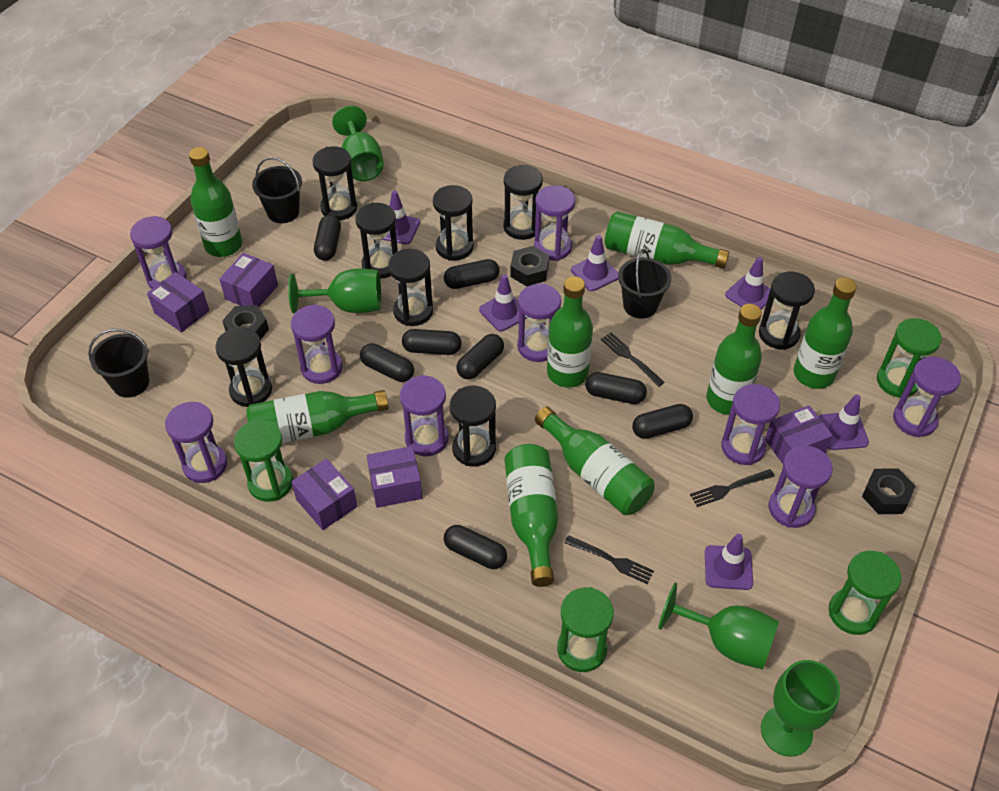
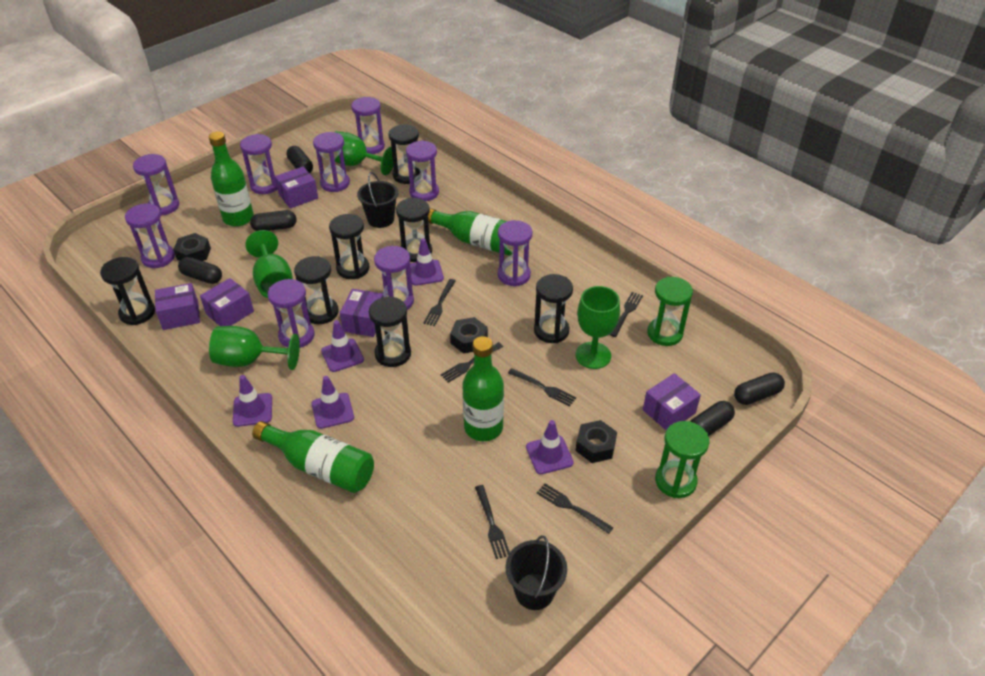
black bucket: [88,329,149,398] [252,157,302,223] [618,249,671,319] = 3 -> [357,172,398,228] [505,535,567,610] = 2
black capsule: [314,215,341,261] [360,343,414,382] [402,329,462,355] [444,259,500,289] [444,525,507,569] [456,334,504,380] [585,372,647,404] [632,404,693,439] = 8 -> [178,257,222,284] [250,210,297,231] [286,146,313,173] [690,401,735,436] [734,372,785,405] = 5
black fork: [564,535,654,584] [601,332,665,387] [690,469,775,507] = 3 -> [423,279,456,326] [440,342,503,383] [475,485,510,559] [508,368,576,407] [537,483,613,534] [609,292,643,337] = 6
black hourglass: [215,327,272,407] [312,146,358,220] [355,203,398,279] [388,249,433,326] [433,185,474,261] [450,386,496,466] [503,165,543,240] [759,271,815,350] = 8 -> [100,257,155,325] [294,256,339,324] [329,214,369,279] [369,297,411,367] [388,124,421,184] [396,198,432,262] [534,274,573,343] = 7
green bottle: [189,147,242,257] [246,390,388,444] [504,444,558,587] [535,407,654,515] [547,276,593,388] [604,211,729,269] [706,304,762,415] [794,277,857,389] = 8 -> [209,132,254,227] [252,421,374,493] [428,208,512,256] [462,336,504,441] = 4
green hourglass: [234,420,293,502] [557,587,614,672] [829,551,901,635] [877,318,942,398] = 4 -> [647,277,693,346] [655,421,709,498] = 2
purple traffic cone: [382,191,420,245] [479,274,527,332] [571,235,618,291] [705,534,753,590] [725,257,770,309] [819,395,869,450] = 6 -> [233,375,272,427] [312,376,354,429] [321,320,364,372] [410,238,444,286] [526,420,574,474] = 5

